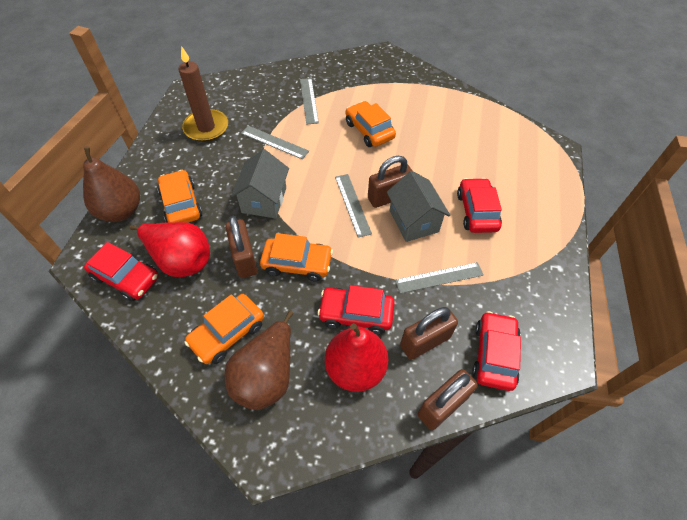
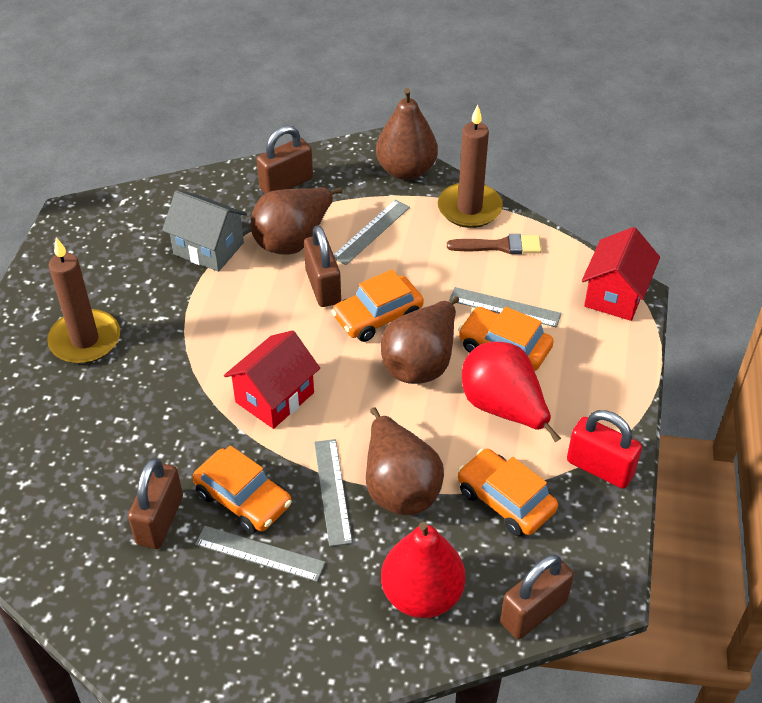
brown brush: none = 0 -> [447,234,542,254] = 1
brown candle: [178,46,228,142] = 1 -> [47,237,120,364] [438,105,503,228] = 2
brown pear: [83,146,140,222] [225,311,293,410] = 2 -> [251,187,343,255] [366,407,444,515] [376,88,438,180] [381,296,459,384] = 4
grey house: [231,149,289,218] [387,171,450,242] = 2 -> [162,190,247,272] = 1
red car: [84,242,159,302] [317,285,395,335] [457,178,502,233] [472,311,521,391] = 4 -> none = 0
red house: none = 0 -> [224,330,320,429] [582,227,660,321] = 2
red padlock: none = 0 -> [567,410,642,489] = 1

